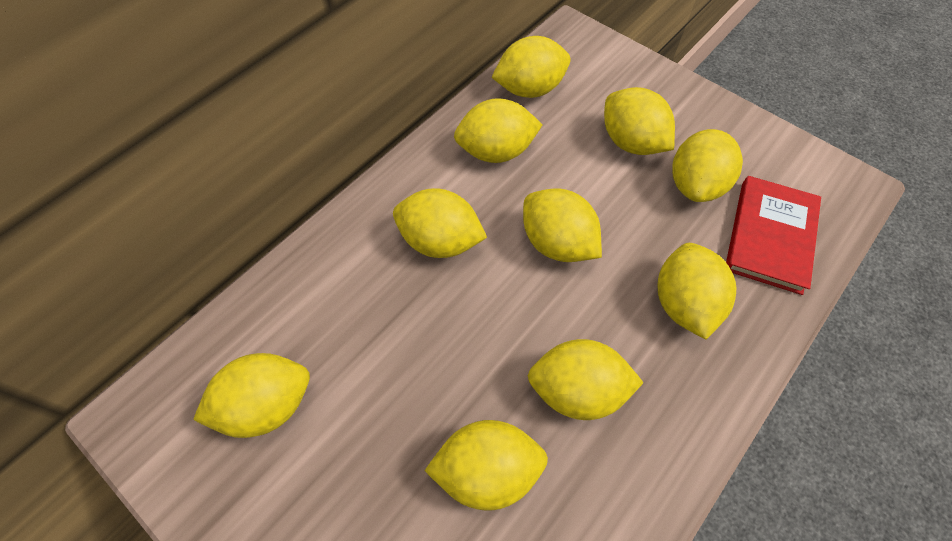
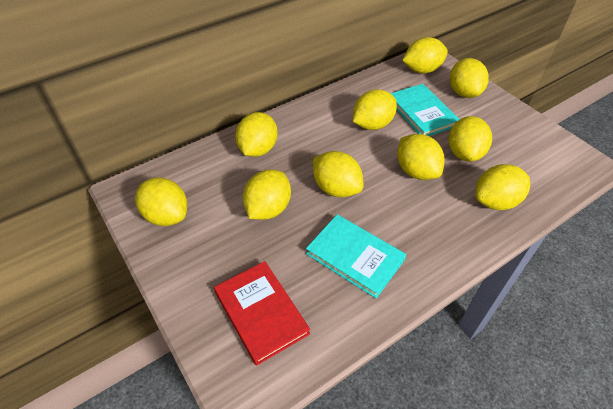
turquoise book: none = 0 -> [306,214,406,298] [390,84,459,136] = 2

